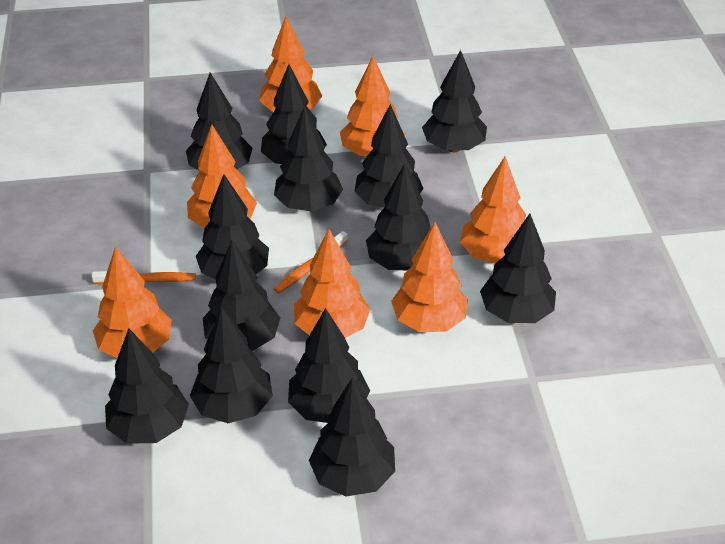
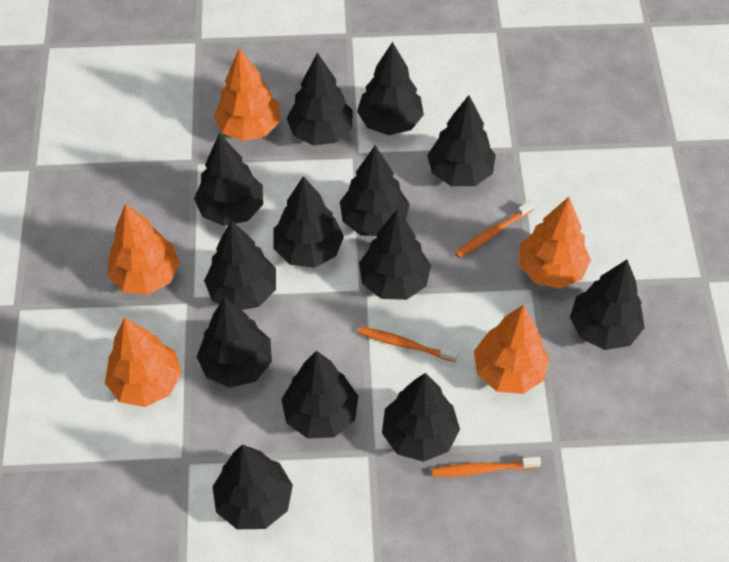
orange toothbrush: [91,271,196,284] [274,231,348,293] = 2 -> [358,327,458,362] [431,457,541,477] [455,200,534,258] = 3
orange tree: [93,247,172,358] [187,125,257,229] [259,16,322,111] [294,229,370,338] [340,56,405,156] [391,222,468,332] [460,156,526,263] = 7 -> [105,317,182,407] [107,203,180,295] [214,48,280,141] [474,305,549,394] [519,197,591,289] = 5

